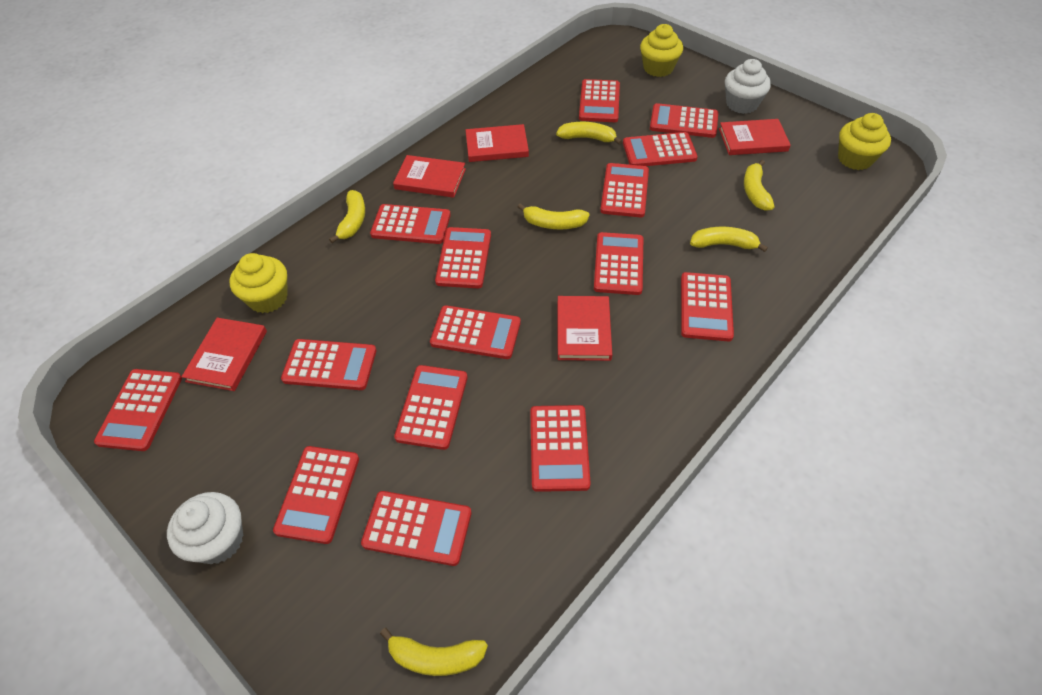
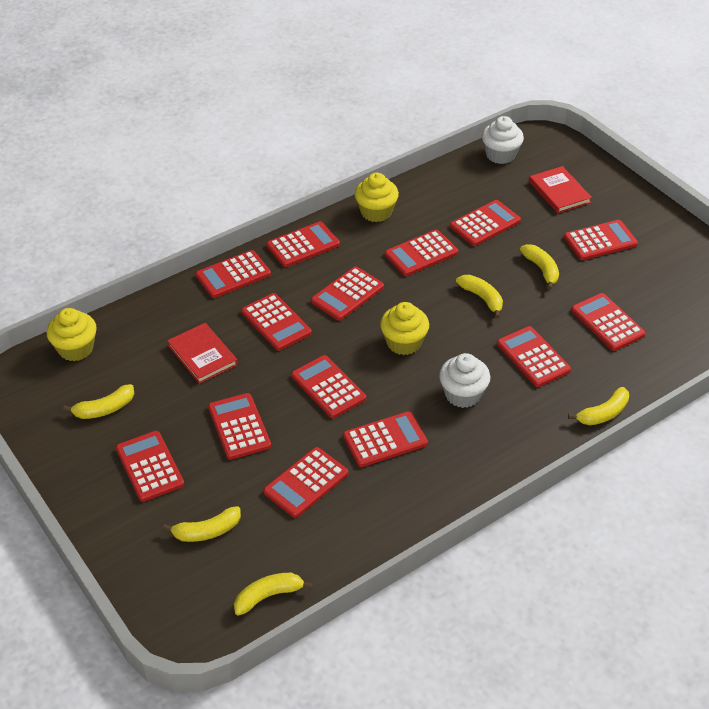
red book: [182,318,267,391] [393,155,466,198] [466,124,529,162] [557,296,612,361] [719,119,791,155] = 5 -> [167,323,238,384] [529,166,592,213] = 2
red calculator: [94,369,182,451] [273,446,359,544] [281,339,376,390] [361,491,472,566] [370,204,451,244] [394,365,468,450] [430,305,521,359] [435,227,491,288] [530,405,591,492] [579,79,620,122] [594,232,643,295] [600,163,649,217] [623,132,698,166] [650,103,718,138] [681,272,734,341] = 15 -> [116,431,184,502] [196,250,271,298] [208,393,271,460] [241,293,312,351] [263,447,348,518] [266,221,340,267] [291,355,366,418] [311,266,384,321] [343,411,428,467] [385,230,458,276] [450,200,521,246] [497,326,571,387] [564,220,638,260] [571,293,645,351] = 14

